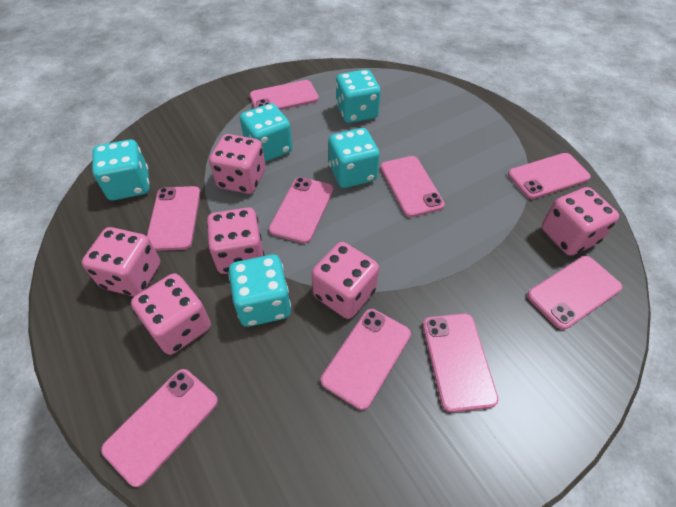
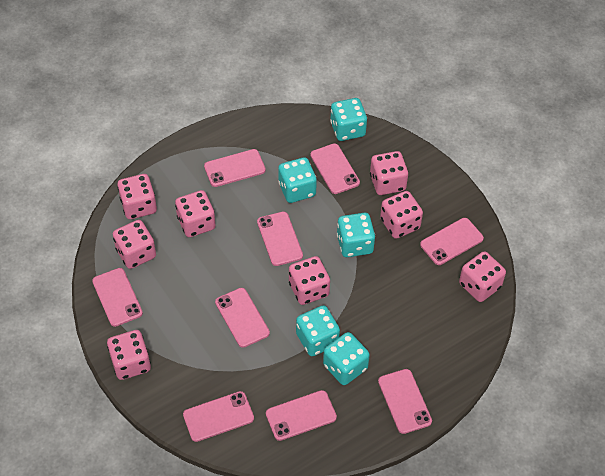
pink dice: [82,227,161,297] [131,273,211,355] [207,207,264,274] [209,134,266,194] [311,242,379,319] [541,187,619,256] = 6 -> [107,330,151,380] [113,220,156,269] [117,174,157,219] [175,190,216,237] [289,256,330,305] [370,151,408,195] [380,191,423,239] [459,251,506,302] = 8

